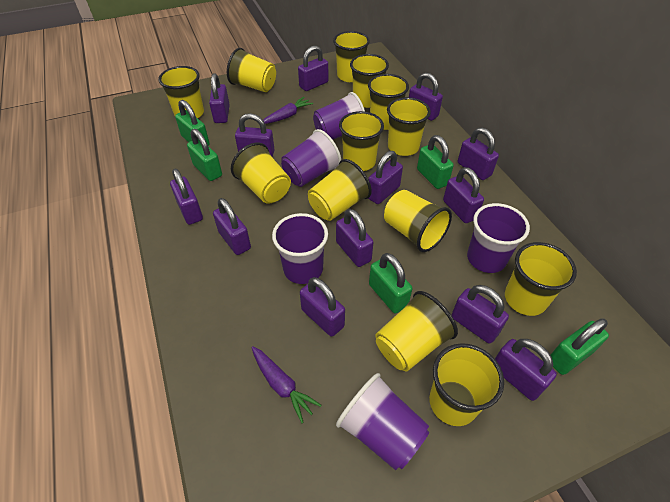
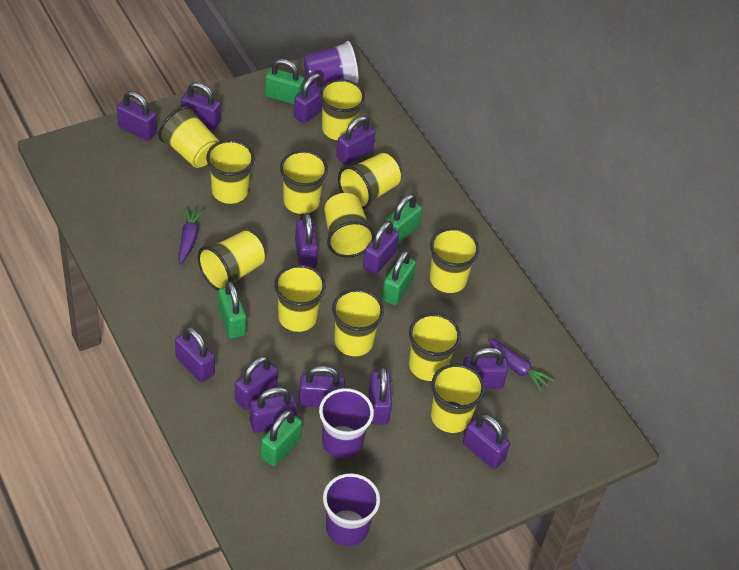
purple cup: [272,213,328,284] [281,129,341,187] [313,92,365,140] [336,373,429,470] [467,203,530,273] = 5 -> [304,41,359,85] [319,388,374,459] [323,473,380,546] = 3
yellow cup: [158,66,204,118] [227,48,276,92] [231,142,291,204] [308,159,372,221] [333,31,370,82] [339,111,384,171] [350,54,389,108] [368,74,409,130] [376,291,458,372] [384,190,452,252] [387,97,431,156] [429,343,504,426] [505,242,577,316] = 13 -> [158,106,220,168] [198,231,265,290] [206,140,255,204] [274,265,326,332] [280,150,328,214] [320,79,365,140] [324,193,375,257] [332,289,384,356] [338,153,401,209] [409,313,461,381] [430,228,479,293] [431,364,485,433] = 12

